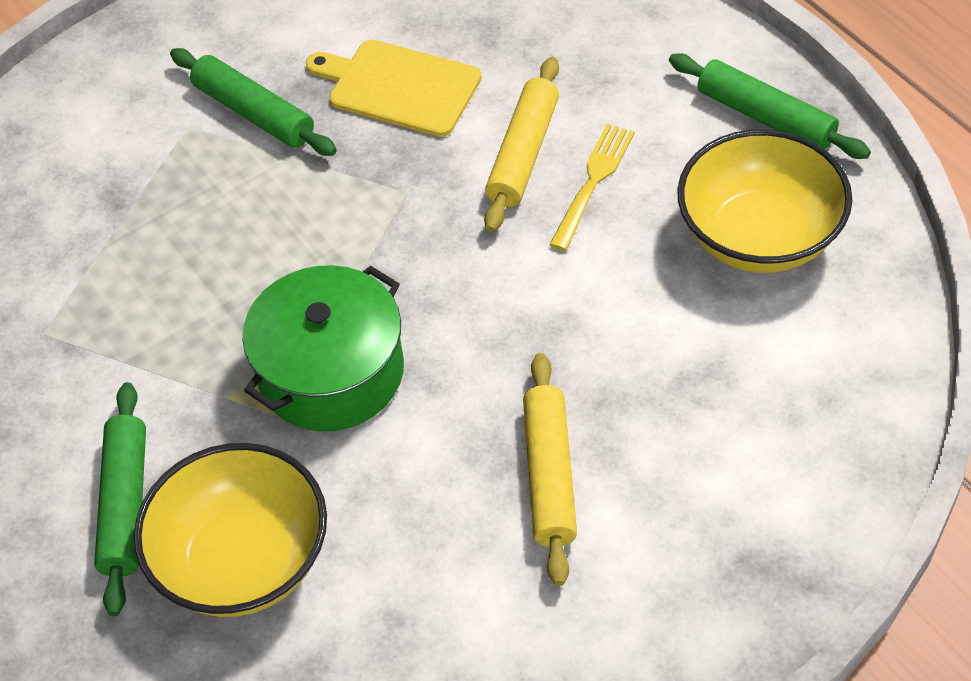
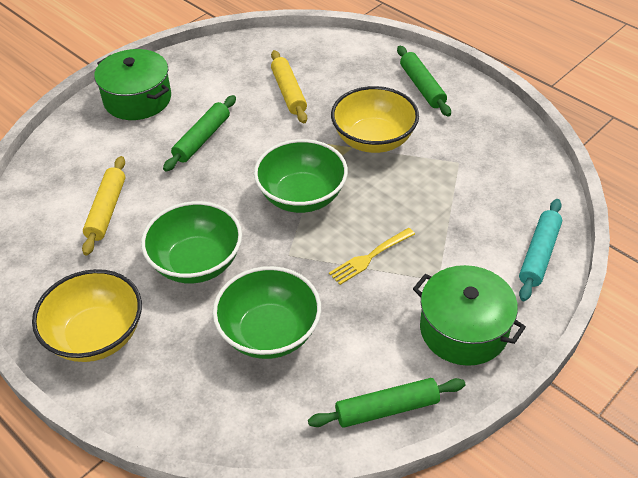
green bowl: none = 0 -> [141,201,242,284] [213,266,321,359] [254,139,348,213] = 3
green pot: [242,265,404,432] = 1 -> [94,49,171,120] [413,265,526,366] = 2
turquoise rolling pin: none = 0 -> [519,199,562,301] = 1
yellow cutting board: [306,40,482,137] = 1 -> none = 0

